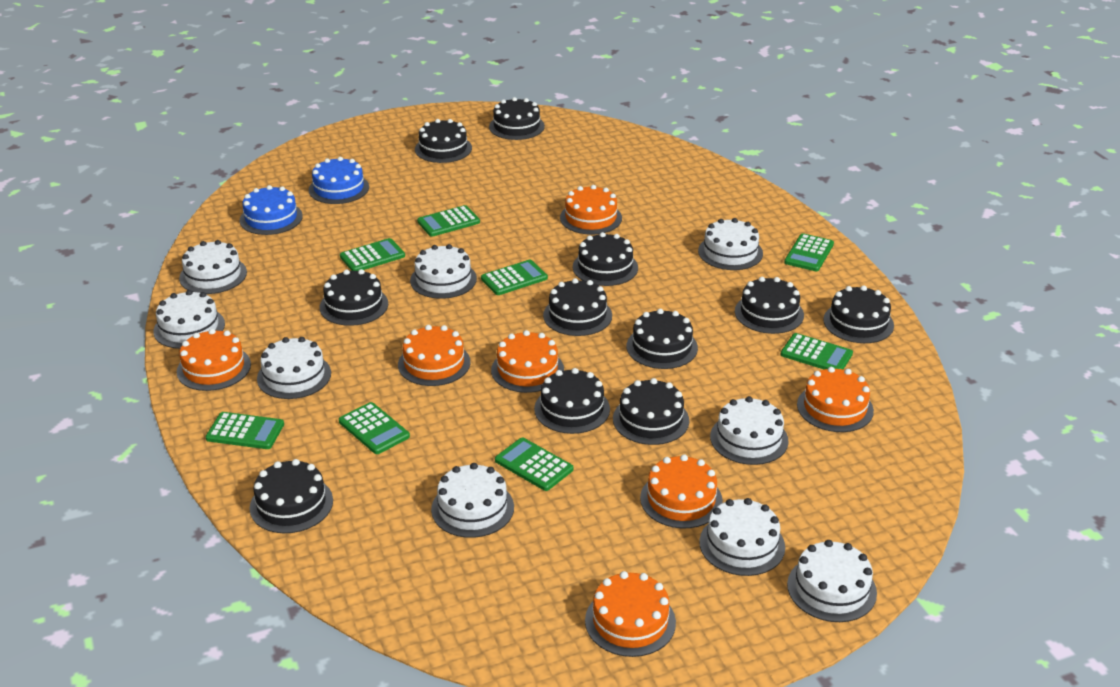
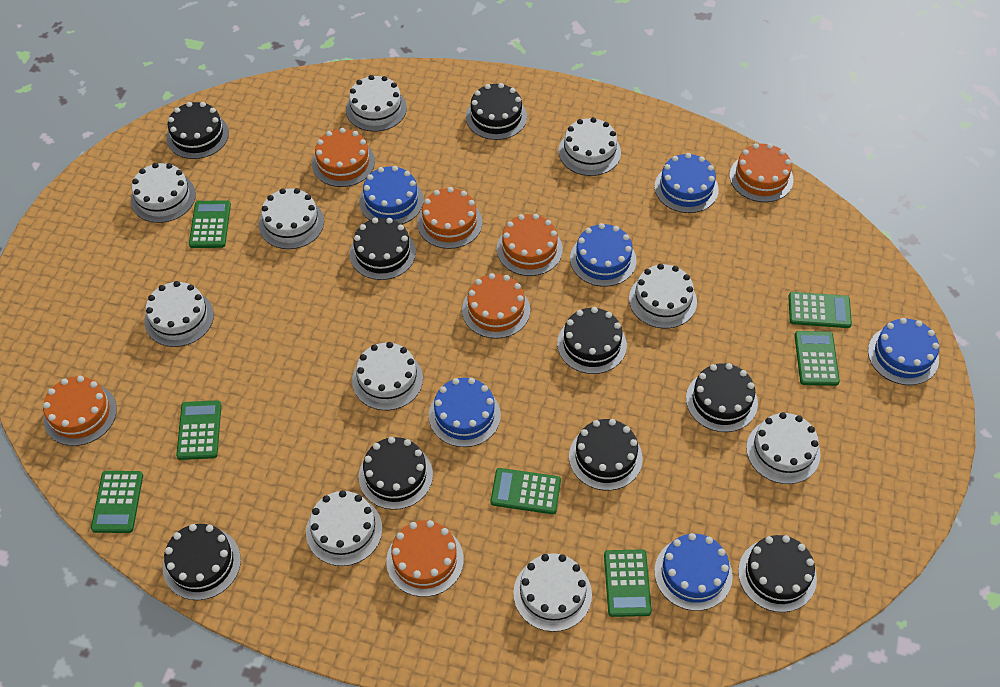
black cake: [250,459,333,533] [320,269,388,326] [415,119,472,163] [489,97,545,140] [534,368,610,434] [543,278,612,336] [573,232,638,286] [613,378,689,445] [627,309,698,369] [735,277,804,334] [823,285,894,343] = 11 -> [163,524,241,600] [166,102,229,159] [350,218,416,280] [359,437,433,510] [466,83,527,140] [557,307,627,374] [569,419,643,491] [686,363,758,432] [738,535,817,612] = 9
blue cake: [240,185,303,235] [309,157,369,204] = 2 -> [359,166,423,224] [429,378,501,447] [570,223,636,287] [654,153,719,213] [654,533,733,611] [868,318,939,385] = 6
green calculator: [205,412,284,449] [339,402,410,454] [340,238,405,271] [417,205,480,237] [481,260,548,295] [495,438,573,491] [781,333,853,369] [784,233,834,271] = 8 -> [91,471,143,533] [176,400,221,460] [189,200,231,248] [491,468,561,514] [604,549,652,617] [788,292,852,328] [794,331,840,386] = 7
white cake: [153,290,225,349] [179,240,247,294] [257,337,331,399] [410,244,477,299] [431,463,514,538] [698,218,763,270] [699,498,785,576] [710,396,789,465] [787,540,877,622] = 9 -> [131,163,196,223] [144,281,214,347] [259,188,324,249] [306,490,382,566] [346,75,407,132] [352,342,423,410] [513,553,592,632] [558,117,621,176] [629,264,697,329] [746,412,821,484] = 10

